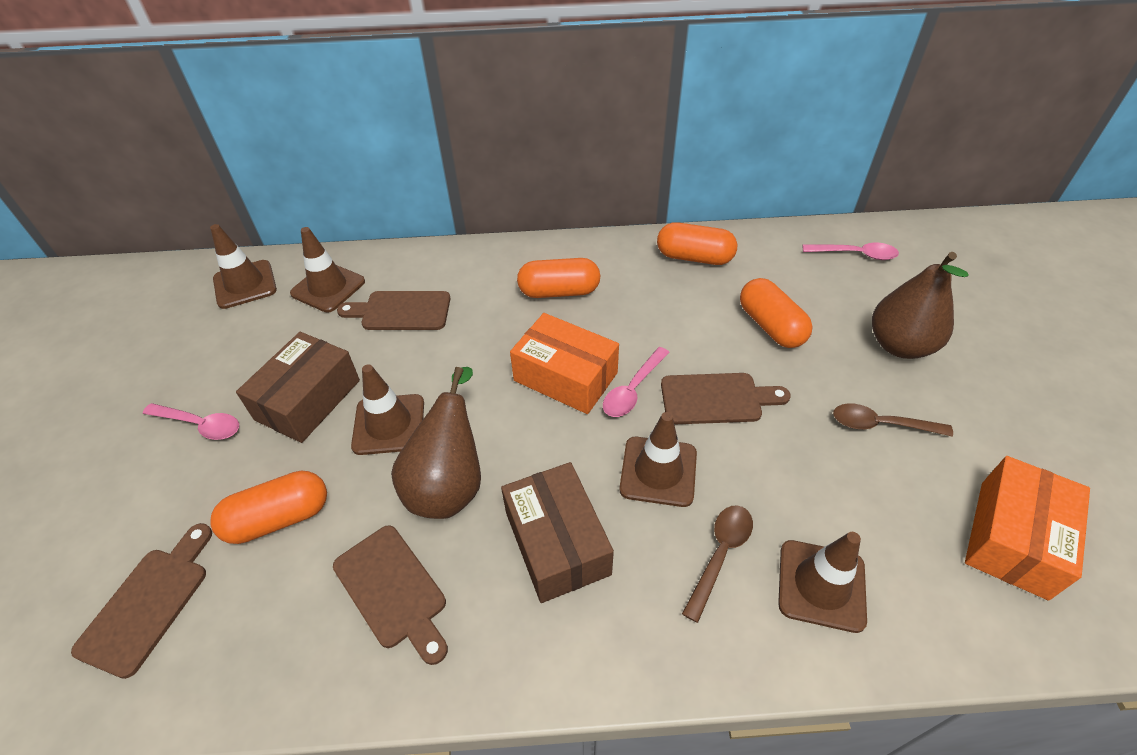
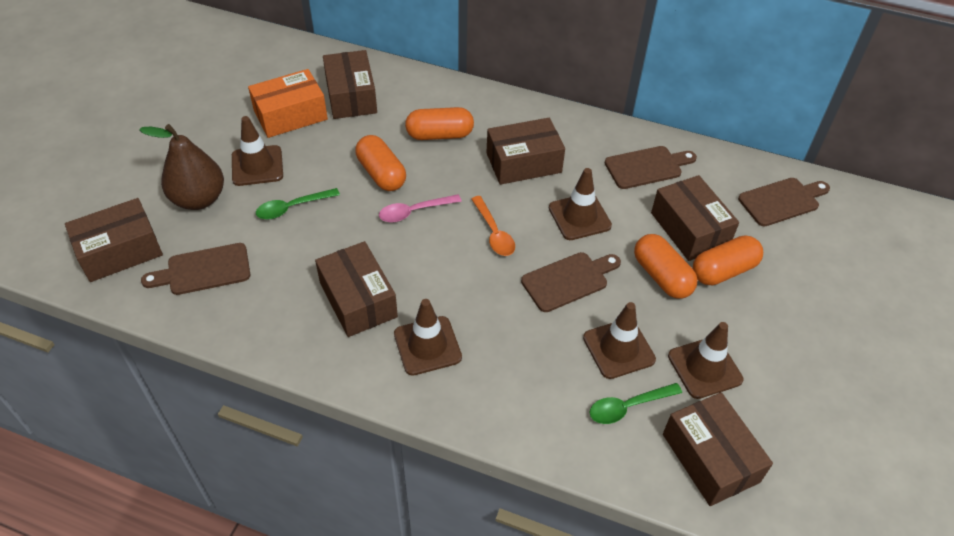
brown box: [236,332,360,443] [501,462,614,603] = 2 -> [65,198,163,282] [315,241,398,337] [323,50,377,119] [487,118,565,185] [651,175,739,261] [663,392,773,506] = 6
brown pear: [391,367,481,519] [872,252,969,359] = 2 -> [139,124,224,210] = 1
brown spoon: [682,505,753,623] [833,403,953,437] = 2 -> none = 0
green spoon: none = 0 -> [256,188,340,219] [590,383,682,424] = 2
orange box: [510,313,619,414] [965,456,1090,601] = 2 -> [248,69,328,138] = 1
orange spoon: none = 0 -> [471,196,515,256] = 1
pink spoon: [143,403,239,440] [603,347,670,417] [803,243,899,260] = 3 -> [379,194,462,222] = 1

